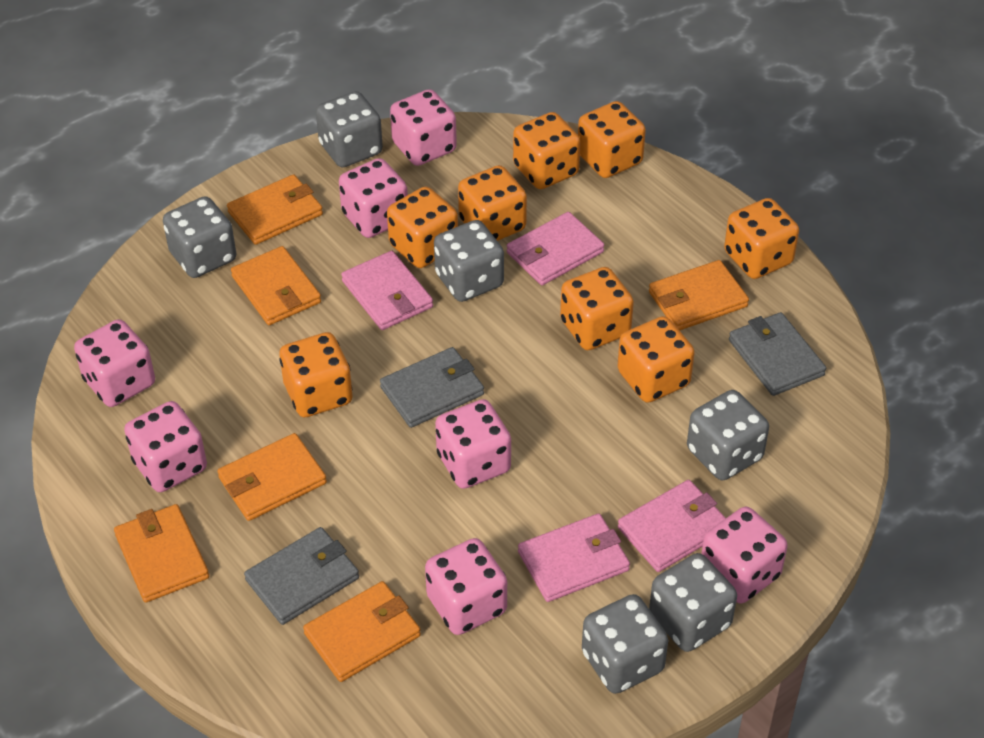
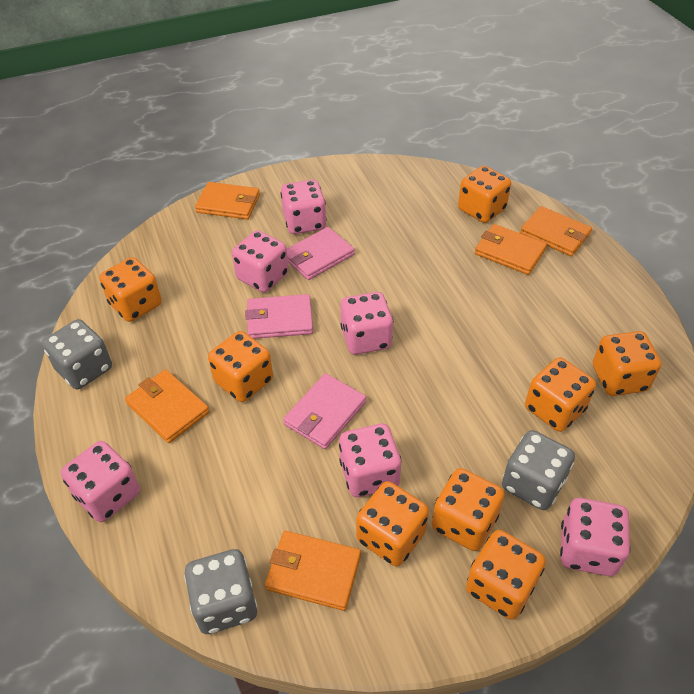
grey dice: [163,196,236,278] [316,91,383,167] [434,220,504,302] [582,594,668,694] [649,553,737,652] [687,390,769,480] = 6 -> [42,319,112,389] [184,549,257,634] [502,430,575,510] = 3
grey wallet: [244,527,359,625] [380,347,484,428] [729,312,826,396] = 3 -> none = 0
orange wallet: [114,504,209,603] [218,433,327,521] [227,174,323,245] [231,246,321,325] [303,581,421,682] [649,260,749,331] = 6 -> [125,369,209,443] [195,182,260,219] [265,531,361,611] [475,224,547,275] [520,206,592,256] = 5
pink dice: [74,319,155,407] [124,401,207,492] [339,158,408,238] [390,89,457,166] [425,538,507,635] [435,399,511,489] [701,507,788,604] = 7 -> [61,441,140,522] [232,230,289,292] [281,180,326,234] [339,424,402,497] [340,292,393,355] [560,498,630,576] = 6
pink wallet: [341,251,433,330] [507,212,604,285] [518,513,630,602] [618,480,726,572] = 4 -> [245,294,313,339] [283,373,366,449] [287,227,355,280] = 3

